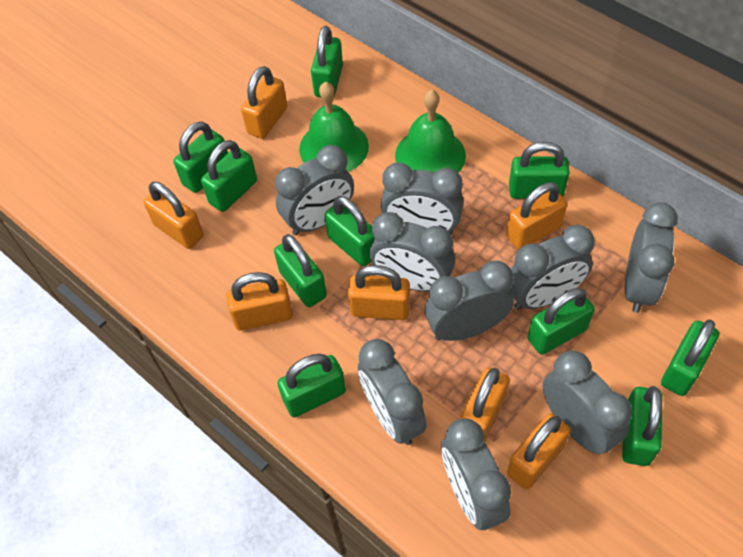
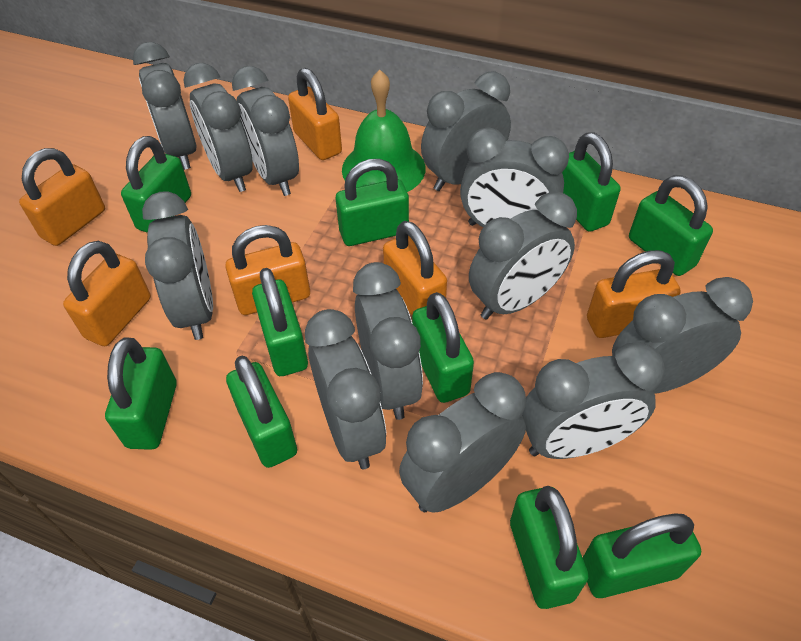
green bell: [299,82,369,172] [395,90,466,173] = 2 -> [342,70,426,192] = 1
grey clock: [275,145,354,235] [358,339,427,445] [370,212,455,292] [381,163,463,234] [425,261,514,341] [441,418,511,530] [510,225,595,310] [543,351,632,454] [625,202,678,313] = 9 -> [133,42,196,170] [142,191,213,340] [183,63,253,192] [232,66,299,196] [305,309,386,469] [353,262,423,420] [399,372,526,513] [421,71,511,191] [460,127,569,227] [469,192,577,320] [522,342,665,459] [612,277,753,394] = 12
orange padlock: [144,182,204,249] [226,272,293,331] [241,66,288,139] [348,265,410,320] [461,368,510,442] [506,182,567,250] [507,414,571,489] = 7 -> [19,148,105,246] [63,241,151,346] [225,225,310,315] [288,68,342,160] [383,221,447,315] [587,250,681,338] = 6

